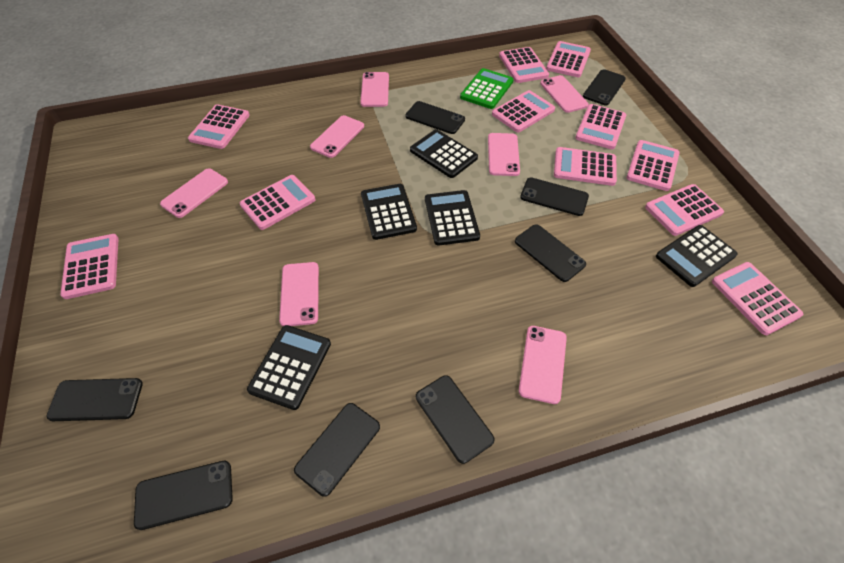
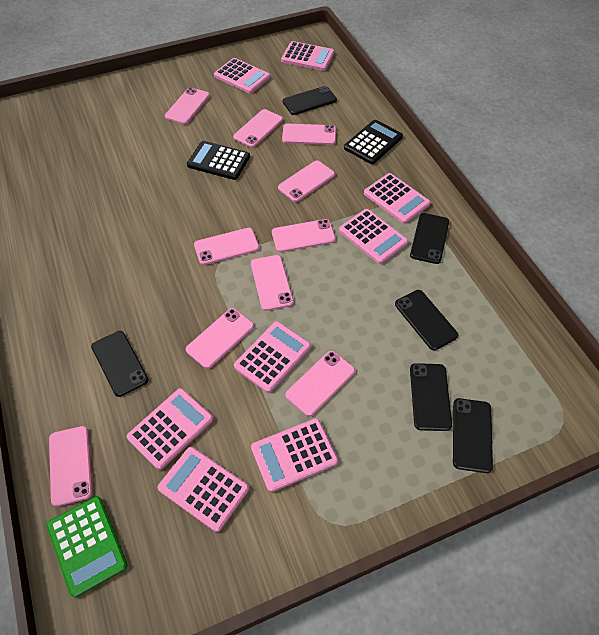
black calculator: [247,325,331,410] [361,184,417,240] [410,129,478,178] [425,190,480,246] [656,225,738,287] = 5 -> [187,141,250,180] [344,120,403,164] = 2
black phone: [46,378,143,421] [134,461,233,530] [294,403,380,497] [405,101,465,134] [416,375,495,464] [515,224,586,282] [520,178,589,216] [583,69,626,105] = 8 -> [91,331,148,397] [283,86,337,115] [395,290,458,350] [410,213,449,264] [410,363,452,431] [453,398,493,473] = 6
pink calculator: [60,234,119,299] [188,104,250,149] [239,175,315,230] [492,90,555,132] [499,47,549,83] [546,41,591,77] [554,147,617,186] [575,104,626,149] [627,140,680,191] [645,184,724,236] [712,262,803,335] = 11 -> [127,388,213,470] [157,447,249,532] [214,58,270,94] [234,321,311,393] [251,418,338,492] [281,41,334,71] [339,209,408,264] [364,173,430,224] = 8
pink phone: [160,168,228,218] [279,262,319,326] [310,115,364,158] [360,72,389,107] [488,133,520,176] [519,326,567,404] [540,75,589,113] = 7 -> [49,426,93,507] [165,87,210,124] [186,308,254,369] [194,228,259,265] [233,109,283,148] [251,255,294,311] [272,219,336,252] [278,161,335,202] [282,124,336,145] [285,351,355,416] = 10

